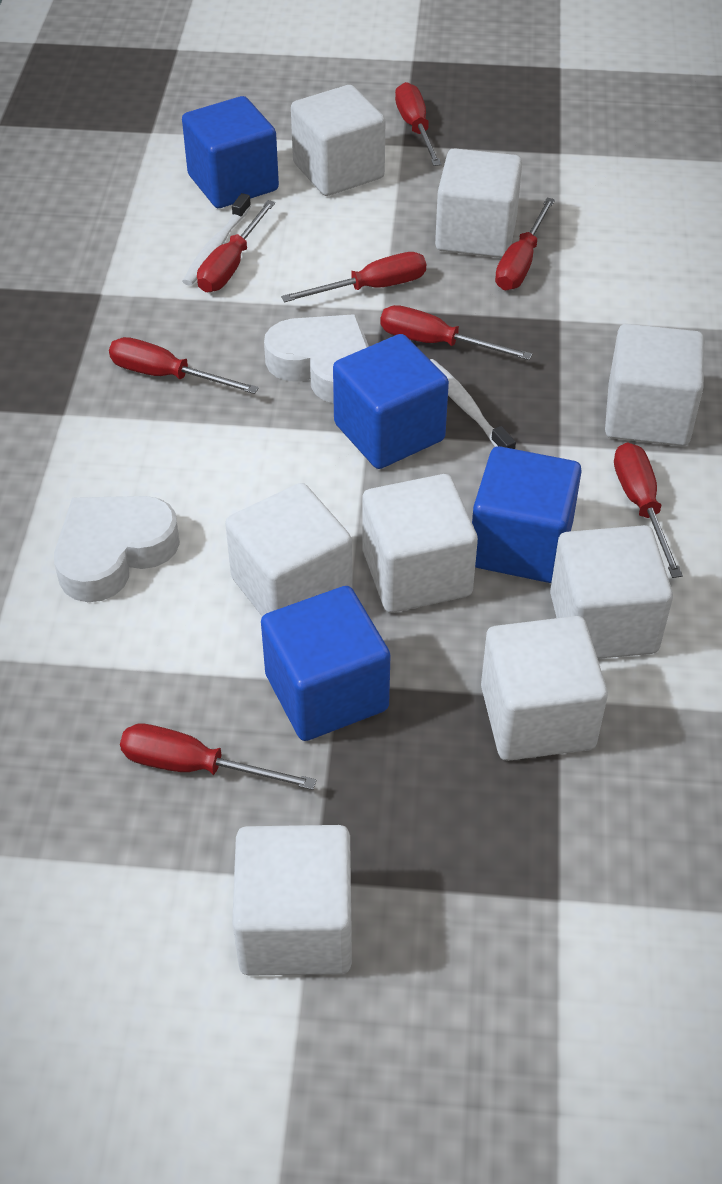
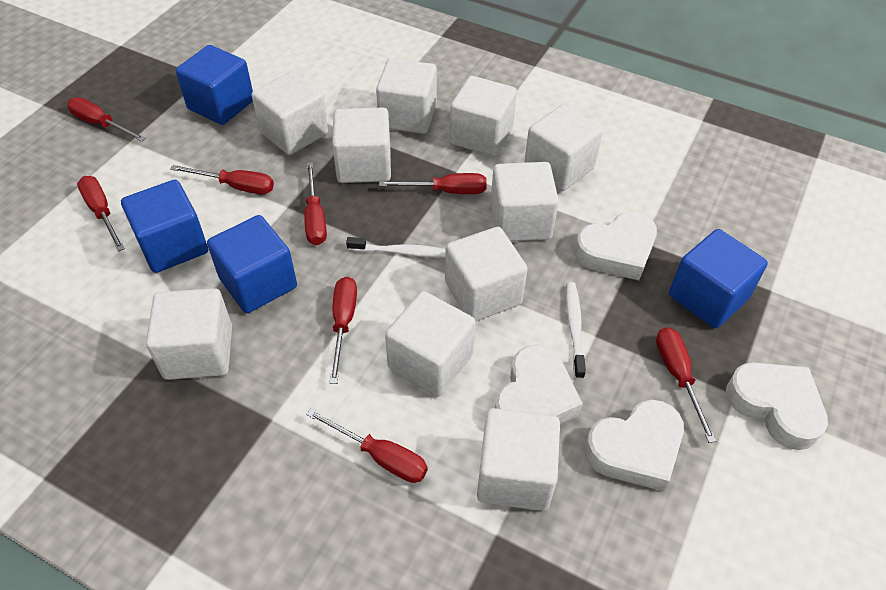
white cube: [225,483,353,616] [232,825,352,976] [291,85,385,196] [362,474,478,613] [435,148,522,258] [481,616,608,761] [550,525,673,659] [605,324,704,446] = 8 -> [146,288,232,380] [252,72,328,155] [332,108,391,183] [376,58,437,134] [385,291,476,397] [445,227,527,322] [450,76,517,156] [477,408,560,511] [490,162,559,241] [524,105,603,191] = 10
white heart: [54,496,180,602] [264,314,369,403] = 2 -> [495,345,583,424] [574,212,657,280] [585,400,684,491] [726,362,828,450] = 4

